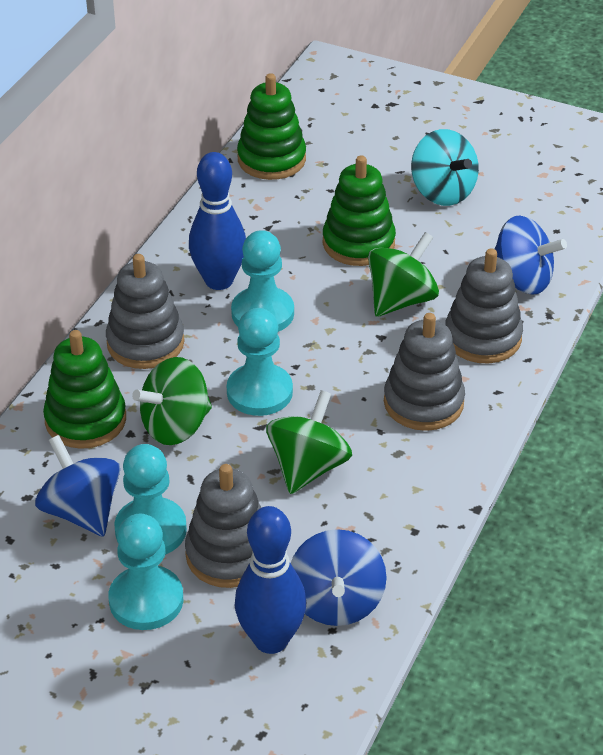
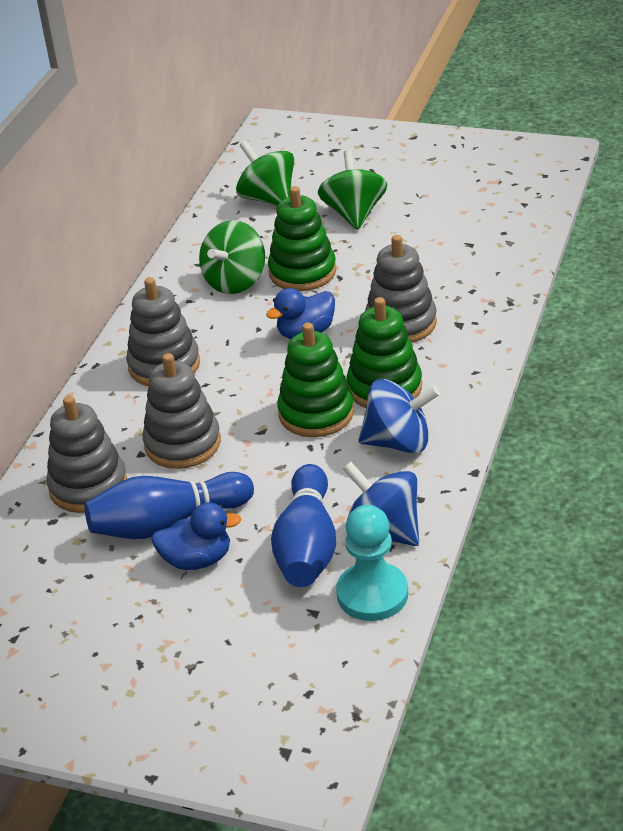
blue duck: none = 0 -> [151,502,241,570] [266,288,335,339] = 2
blue spinning top: [35,435,120,537] [291,529,387,626] [495,216,567,295] = 3 -> [343,462,419,546] [359,379,440,454] = 2
turquoise pawn: [108,513,183,630] [114,444,187,555] [227,308,293,416] [231,230,294,332] = 4 -> [336,505,408,621] = 1
turquoise spinning top: [411,129,479,206] = 1 -> none = 0

